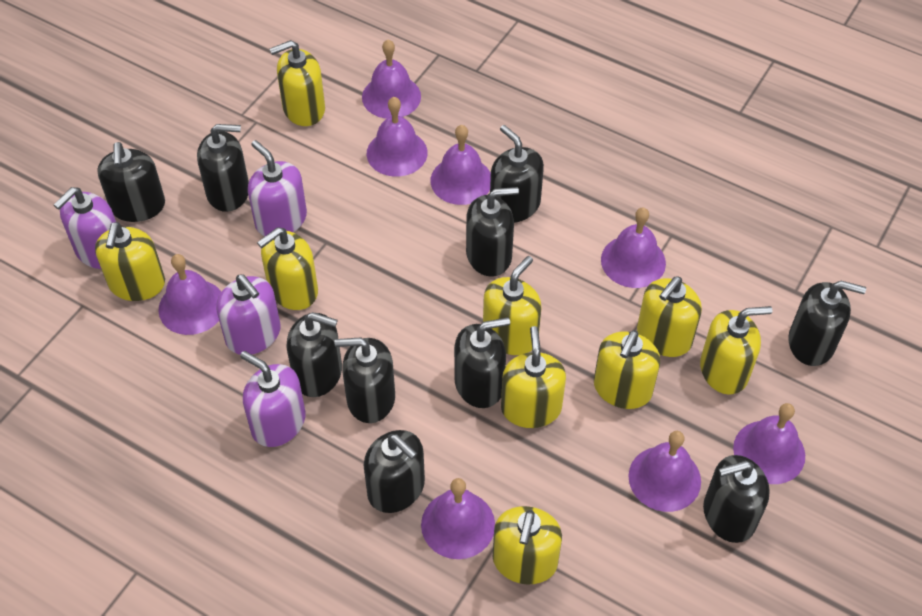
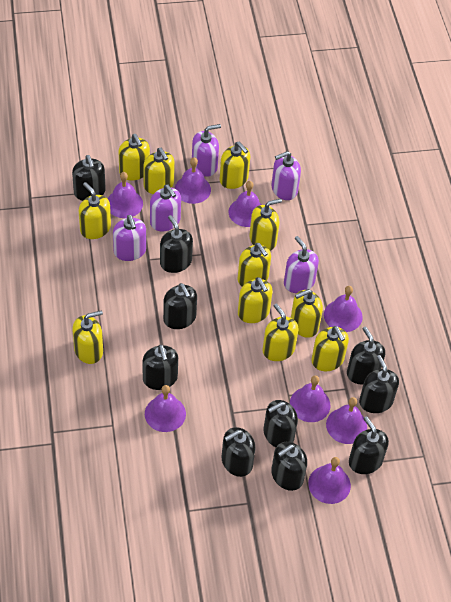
purple soap dispenser: [54,187,116,269] [216,274,281,355] [240,351,305,447] [248,140,307,236] = 4 -> [113,215,146,261] [150,185,181,232] [192,124,221,177] [272,151,301,200] [284,236,319,293] = 5
yellow soap dispenser: [95,222,165,301] [257,227,318,310] [269,40,325,126] [483,256,542,355] [493,506,562,584] [501,326,566,428] [594,330,660,409] [637,277,702,357] [700,306,773,395] = 9 -> [72,310,103,364] [79,182,111,239] [119,134,150,181] [143,148,175,194] [220,142,250,189] [238,243,271,286] [238,277,273,323] [249,199,282,251] [262,303,299,361] [291,289,323,338] [311,326,349,371] = 11

